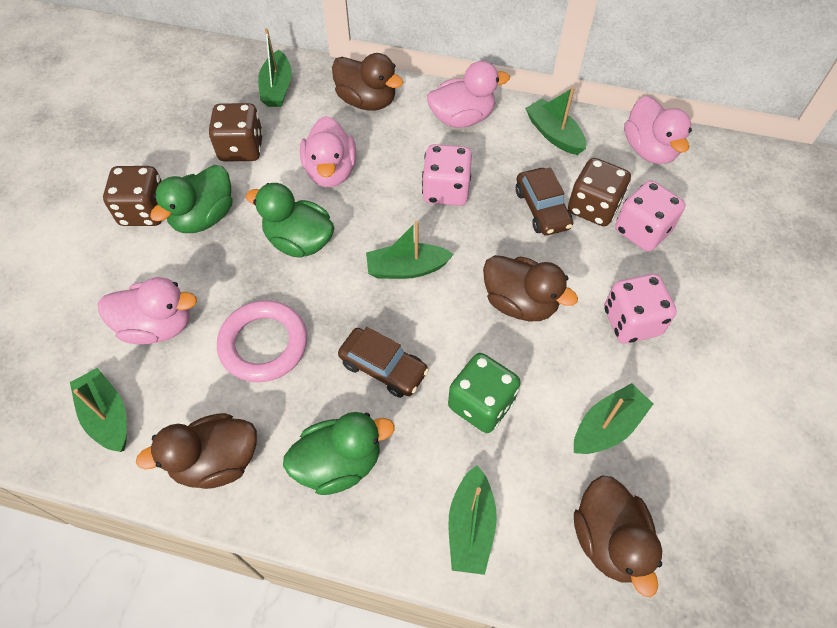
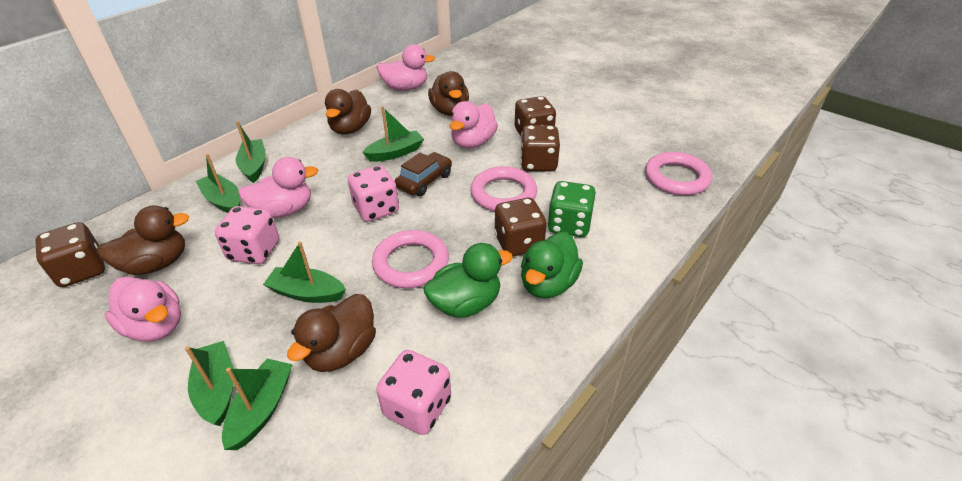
brown car: [338,327,429,398] [516,167,573,235] = 2 -> [395,152,452,196] = 1
brown dice: [103,166,162,226] [208,103,263,161] [568,158,631,226] = 3 -> [35,222,105,287] [494,198,547,257] [515,96,556,136] [520,125,560,172] = 4
green duck: [150,165,233,233] [246,183,334,258] [283,412,395,495] = 3 -> [423,243,513,318] [521,232,583,299] = 2
pink ring: [217,300,307,382] = 1 -> [372,230,449,288] [470,166,537,212] [645,152,712,195] = 3

